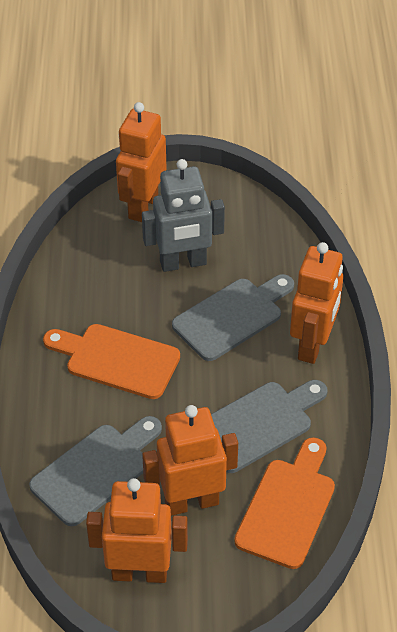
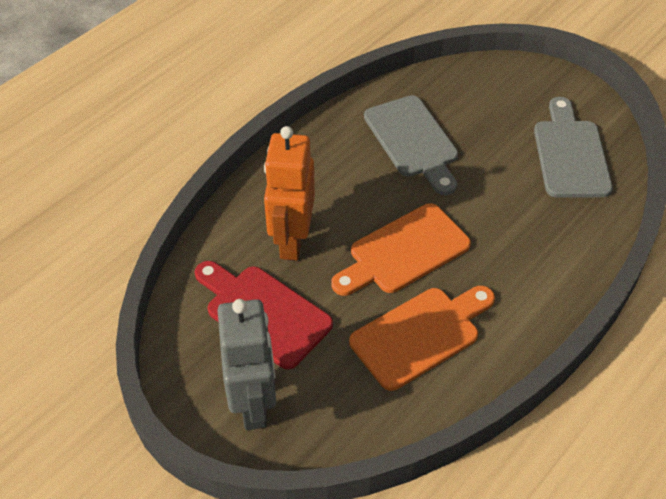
grey cutting board: [29,416,162,526] [172,274,294,361] [211,380,328,473] = 3 -> [364,95,458,195] [534,97,613,198] = 2
orange robot: [86,478,188,583] [116,102,166,222] [142,405,238,516] [290,242,344,364] = 4 -> [264,126,315,261] = 1
red cutting board: none = 0 -> [195,261,333,369] = 1

